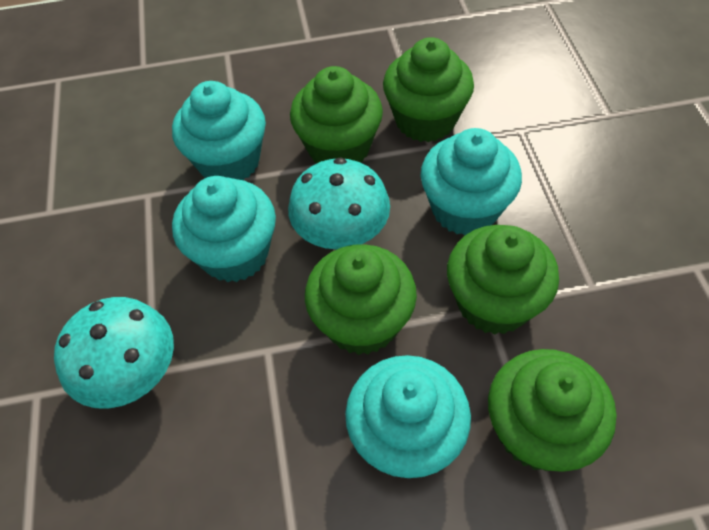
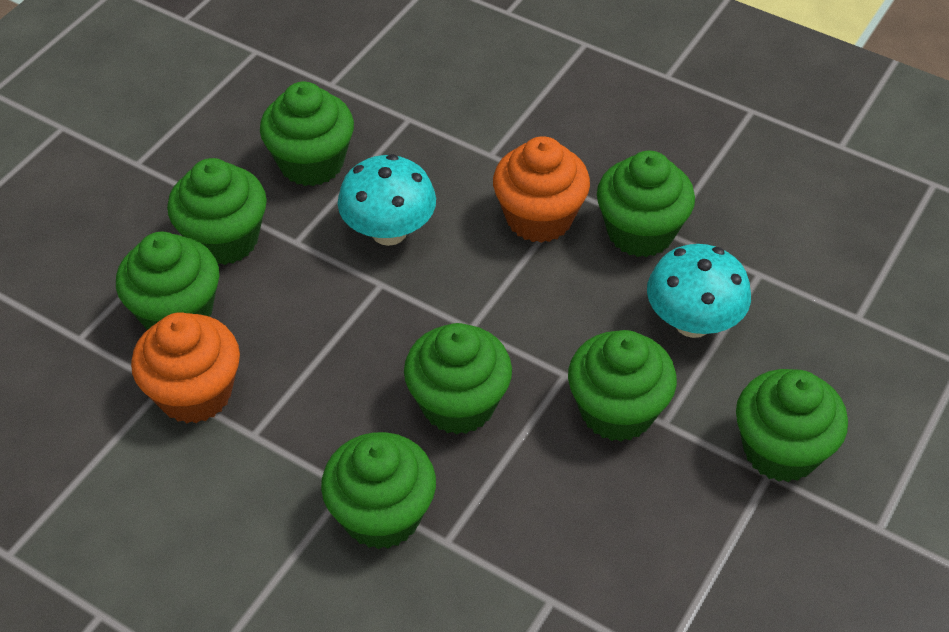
green cupcake: [290,66,383,163] [305,244,417,355] [383,37,474,142] [447,225,559,335] [488,349,617,472] = 5 -> [116,232,219,330] [167,158,267,265] [260,82,354,186] [321,432,436,549] [404,323,512,434] [568,330,677,442] [597,151,695,257] [736,369,848,482] = 8
orange cupcake: none = 0 -> [131,312,240,423] [493,136,590,243] = 2
turquoise cupcake: [172,81,266,180] [172,176,276,282] [345,355,471,478] [421,128,522,235] = 4 -> none = 0

